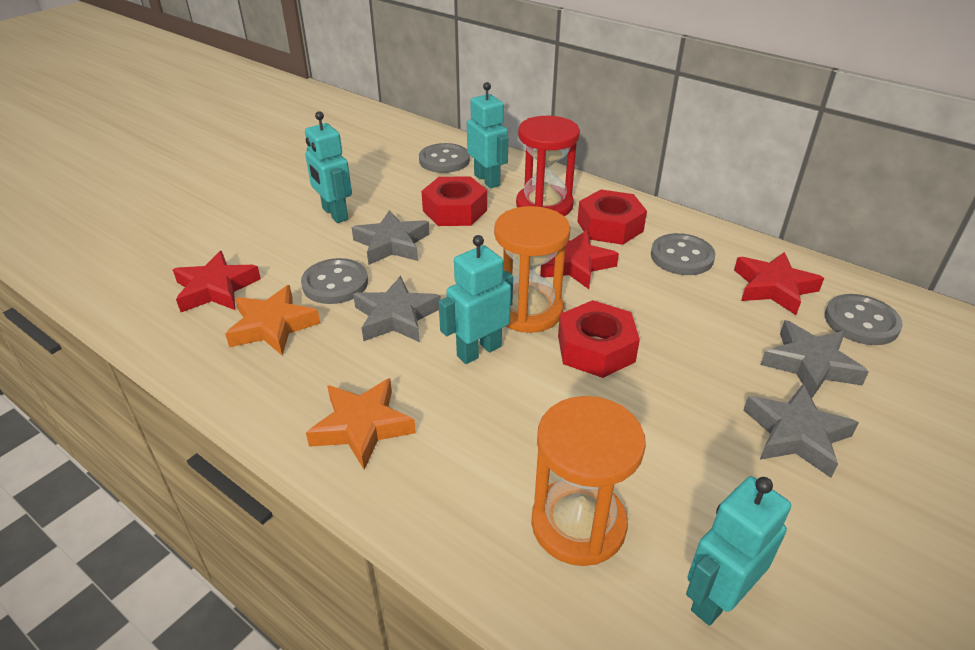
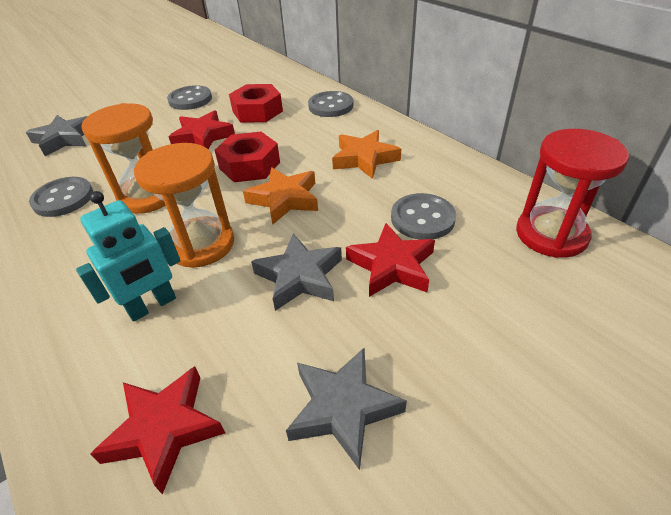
grey star: [351,210,430,265] [353,276,441,342] [744,384,859,478] [761,320,869,398] = 4 -> [26,115,87,156] [251,234,342,311] [286,347,407,470] = 3
red nut: [421,176,487,226] [558,300,640,378] [577,190,647,245] = 3 -> [215,132,280,182] [229,84,283,122] = 2
turquoise robot: [305,111,352,223] [439,235,513,364] [467,82,508,188] [686,476,791,626] = 4 -> [76,191,181,322] = 1

